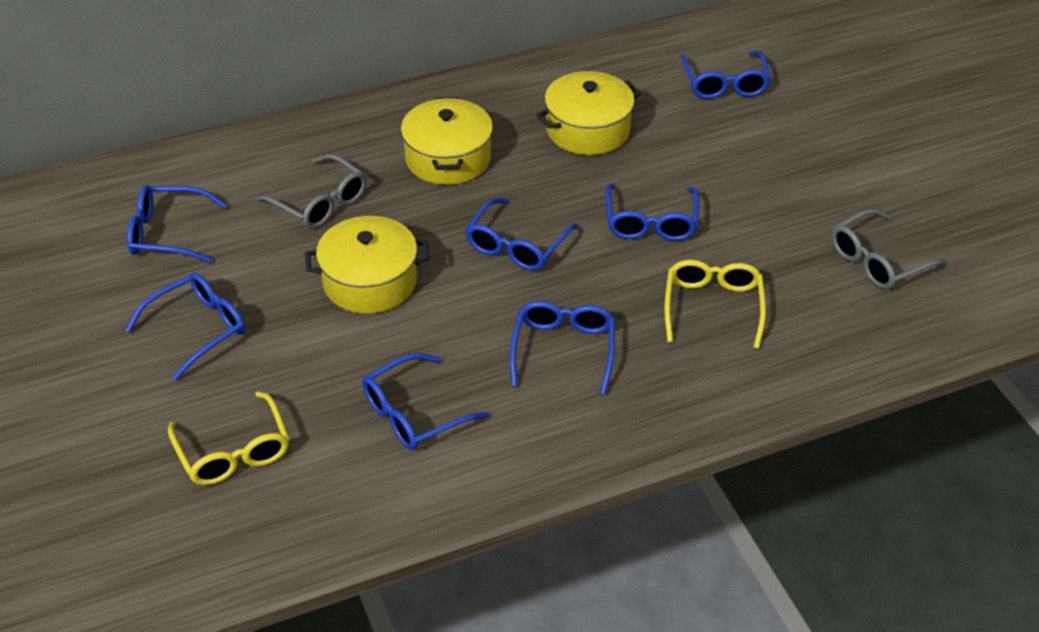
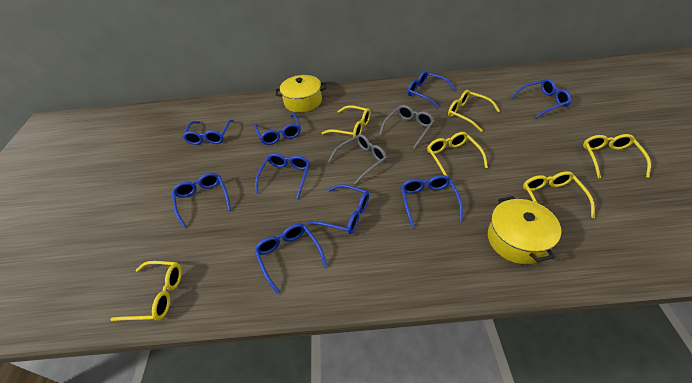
blue glasses: [125,273,245,381] [127,185,227,263] [362,353,489,450] [465,198,578,271] [510,301,615,395] [606,184,699,241] [681,51,771,99] = 7 -> [172,173,231,228] [183,120,233,145] [254,113,301,145] [254,223,327,294] [255,153,310,199] [308,184,369,234] [401,175,463,228] [408,71,456,108] [511,79,571,118] = 9
yellow glasses: [168,391,289,485] [664,260,766,349] = 2 -> [110,261,182,321] [322,105,370,137] [427,132,488,176] [448,90,500,132] [523,171,595,218] [583,134,651,179] = 6
yellow pot: [305,216,430,314] [401,97,493,185] [536,71,641,155] = 3 -> [276,75,326,113] [488,196,561,264] = 2

